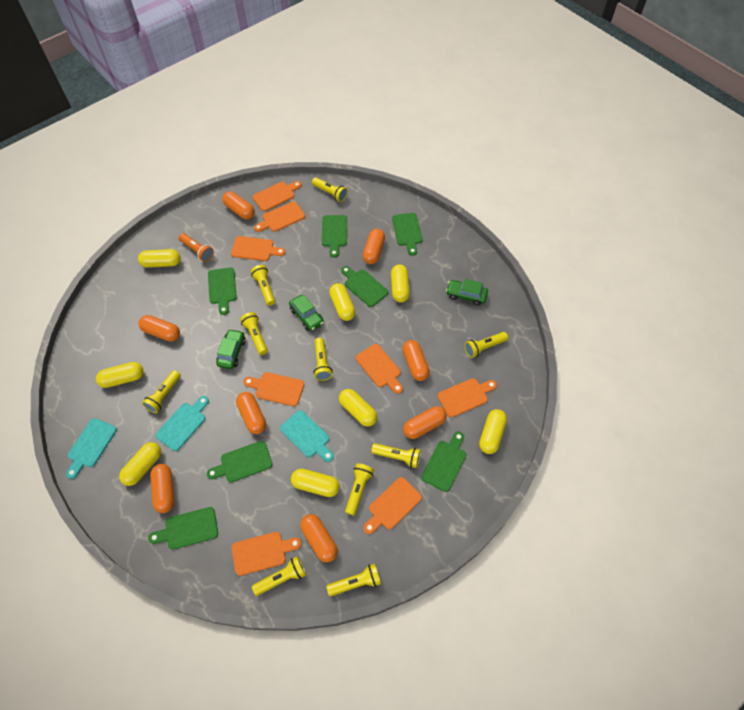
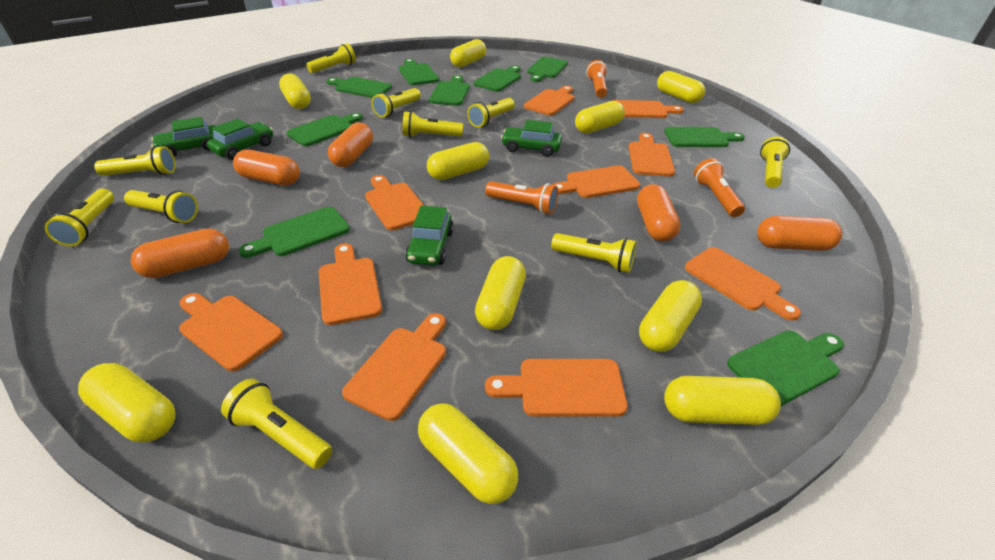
green car: [216,329,246,369] [289,295,324,331] [446,279,488,306] = 3 -> [151,117,216,157] [207,119,273,160] [405,206,454,266] [501,120,562,157] = 4
green cutting board: [148,507,218,550] [207,441,273,482] [208,267,237,315] [322,215,347,258] [341,266,388,307] [392,213,423,256] [421,431,466,492] = 7 -> [239,207,350,258] [286,113,363,146] [326,77,392,98] [399,59,439,85] [429,75,470,106] [473,66,521,92] [527,57,568,82] [664,127,745,147] [727,330,844,406] = 9
orange capsule: [138,315,180,342] [150,464,174,513] [222,191,255,219] [236,392,266,434] [300,514,338,563] [363,229,385,264] [402,340,430,381] [403,406,447,439] = 8 -> [131,228,229,278] [233,150,300,186] [328,123,373,167] [637,184,680,242] [757,216,842,251] = 5
orange cutting board: [231,236,285,261] [232,532,301,576] [243,372,304,406] [253,181,302,212] [254,201,305,232] [356,344,403,394] [364,477,422,534] [438,378,497,417] = 8 -> [179,293,283,371] [319,243,382,325] [342,313,446,421] [365,175,424,230] [485,359,628,417] [524,86,574,116] [552,165,640,198] [612,100,684,118] [629,133,675,177] [685,247,801,321] = 10
orange flashlight: [179,233,214,262] = 1 -> [485,181,558,214] [586,60,607,98] [694,158,745,217] = 3
turquoise cutting board: [66,418,117,479] [155,396,209,451] [280,410,334,462] = 3 -> none = 0
yellow capsule: [96,362,144,388] [119,442,161,486] [138,249,181,268] [291,469,340,497] [329,283,356,321] [339,389,377,427] [391,264,410,303] [479,409,507,454] = 8 -> [78,363,176,443] [279,74,311,109] [418,403,518,504] [427,142,489,180] [450,39,486,67] [475,256,526,330] [575,101,625,134] [639,280,702,352] [657,71,705,103] [664,376,781,425] = 10

